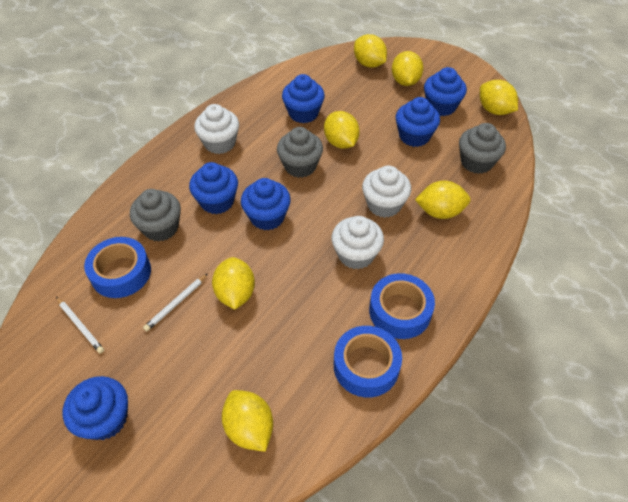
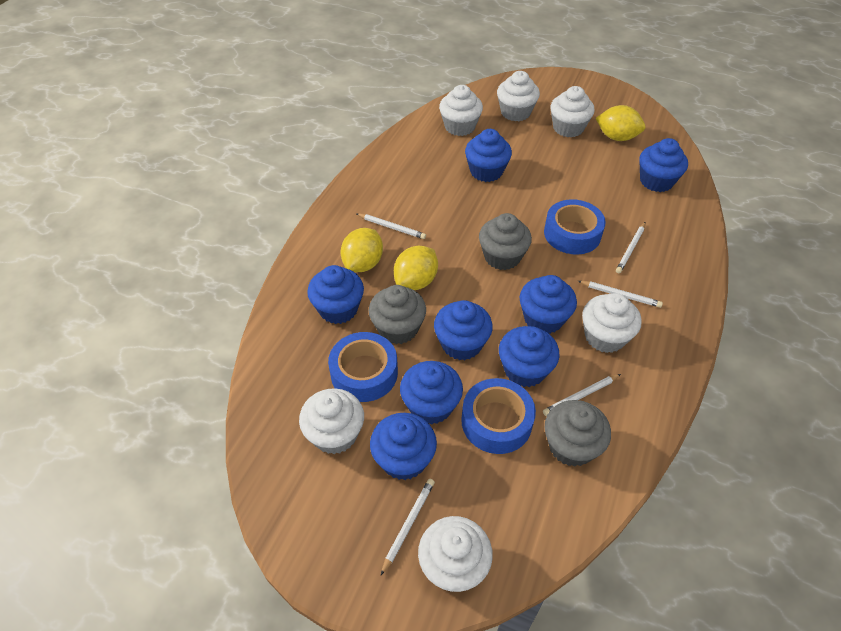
blue cupcake: [63,376,128,440] [189,162,238,214] [241,178,291,230] [282,74,325,123] [396,97,440,147] [424,67,467,116] = 6 -> [307,265,364,324] [370,413,437,480] [400,361,463,425] [434,300,493,360] [465,129,512,182] [499,326,560,387] [520,275,577,334] [639,138,688,192] = 8
white cupcake: [194,104,239,154] [332,216,384,269] [362,166,411,218] = 3 -> [299,388,364,454] [418,516,493,592] [439,85,483,136] [497,71,540,121] [550,86,595,138] [582,293,642,353] = 6
white pencil: [56,297,104,354] [143,274,208,331] = 2 -> [357,213,426,239] [381,479,435,575] [543,374,621,416] [578,281,663,308] [616,222,645,273] = 5
yellow lemon: [212,257,255,310] [222,390,273,452] [324,111,360,149] [354,34,387,68] [392,51,423,86] [415,181,470,219] [480,80,518,115] = 7 -> [341,228,383,272] [394,246,438,290] [596,105,645,141] = 3

